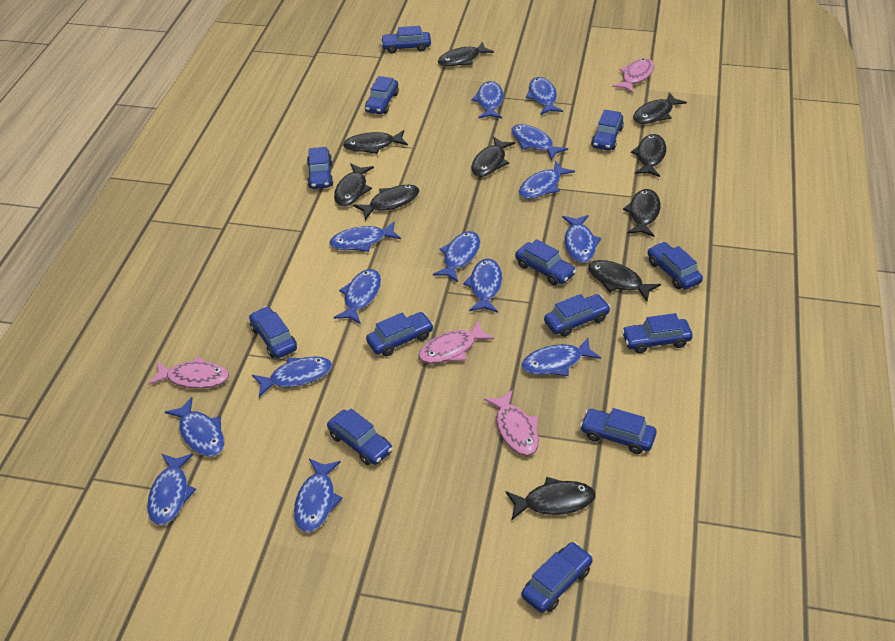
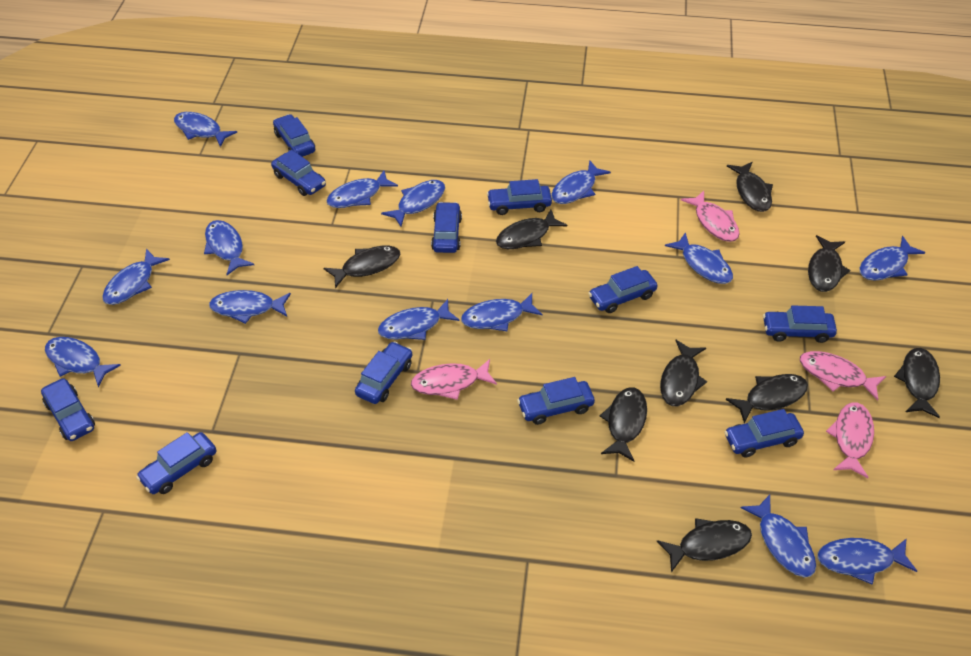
black fish: [334,163,374,206] [343,130,408,154] [353,185,419,220] [438,41,494,66] [471,136,515,177] [506,477,596,520] [588,260,661,301] [623,189,660,237] [631,134,666,177] [633,92,687,124] = 10 -> [324,246,400,288] [496,209,567,249] [600,387,647,462] [657,518,752,572] [660,340,707,406] [726,374,808,423] [727,162,773,212] [808,235,850,292] [894,348,940,418] = 9
blue car: [249,306,297,358] [307,147,333,189] [327,409,393,465] [365,76,399,114] [366,312,434,356] [381,26,431,54] [515,239,576,285] [521,542,593,613] [544,294,611,337] [580,408,657,454] [591,109,624,150] [622,313,693,353] [648,242,703,289] = 13 -> [41,378,95,441] [136,432,216,494] [271,150,326,196] [273,114,315,157] [355,341,412,404] [431,202,462,253] [487,179,552,215] [517,377,595,425] [588,266,658,313] [725,409,804,458] [763,305,837,343] = 11

